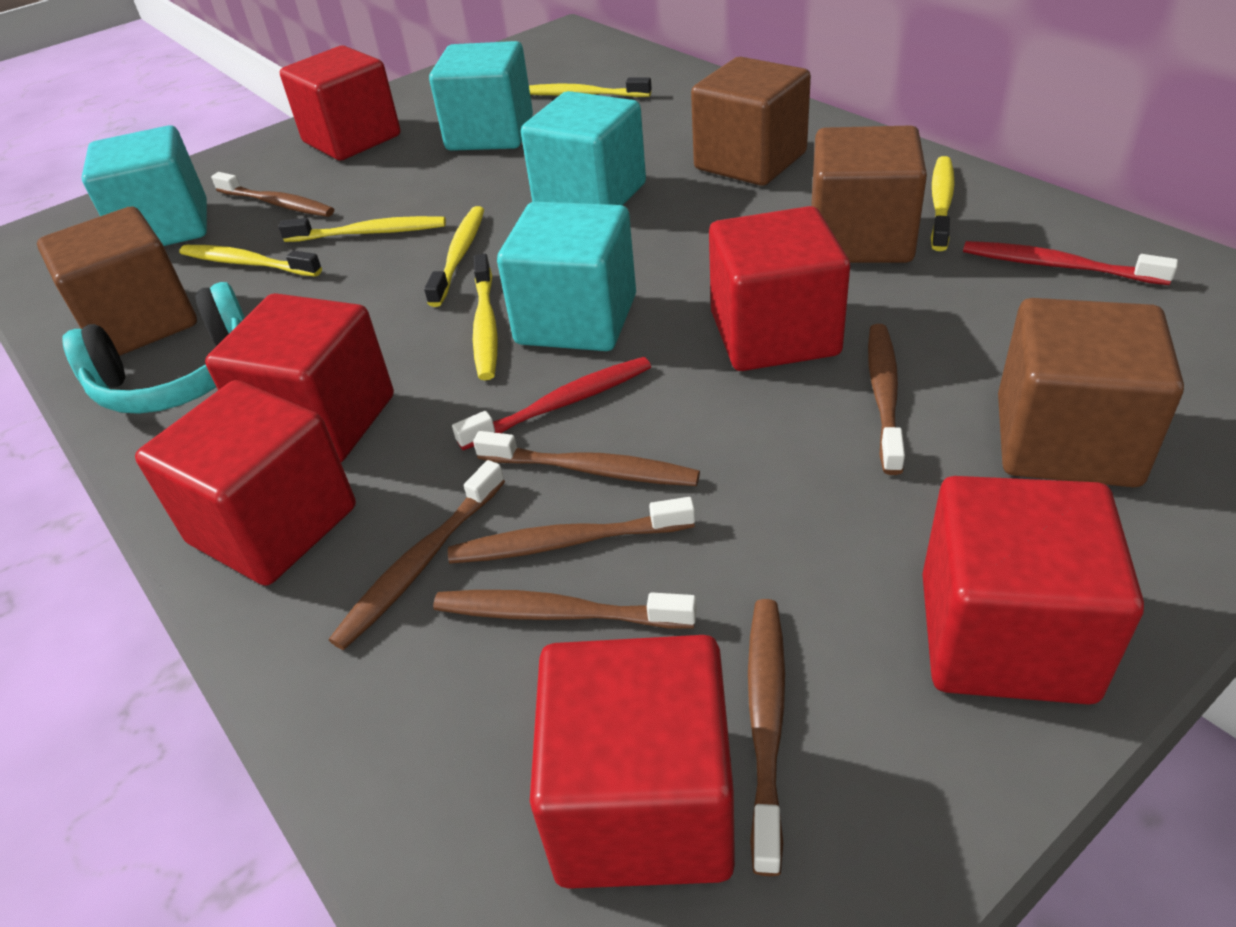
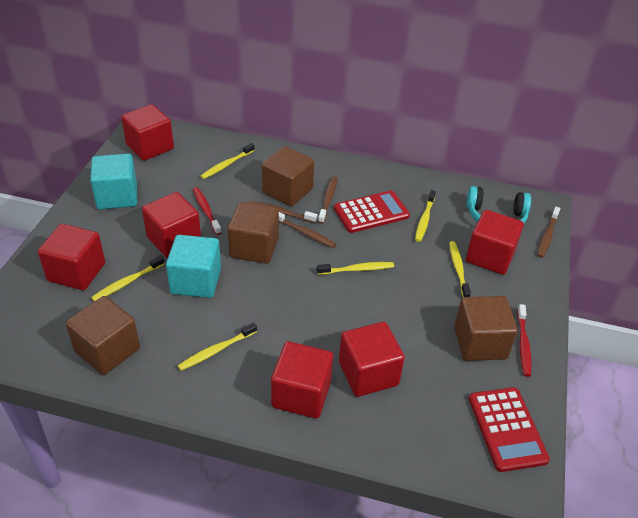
brown toothbrush: [211,172,334,217] [329,460,505,650] [433,590,697,628] [448,497,695,564] [473,431,700,486] [748,599,785,876] [868,324,905,475] = 7 -> [248,201,318,223] [279,212,336,248] [318,176,337,224] [537,207,560,258] = 4
red calculator: none = 0 -> [334,191,410,233] [469,387,550,472] = 2
turquoise cube: [81,125,207,246] [429,41,533,151] [497,202,636,351] [521,91,646,206] = 4 -> [90,154,137,210] [166,235,221,298] = 2

